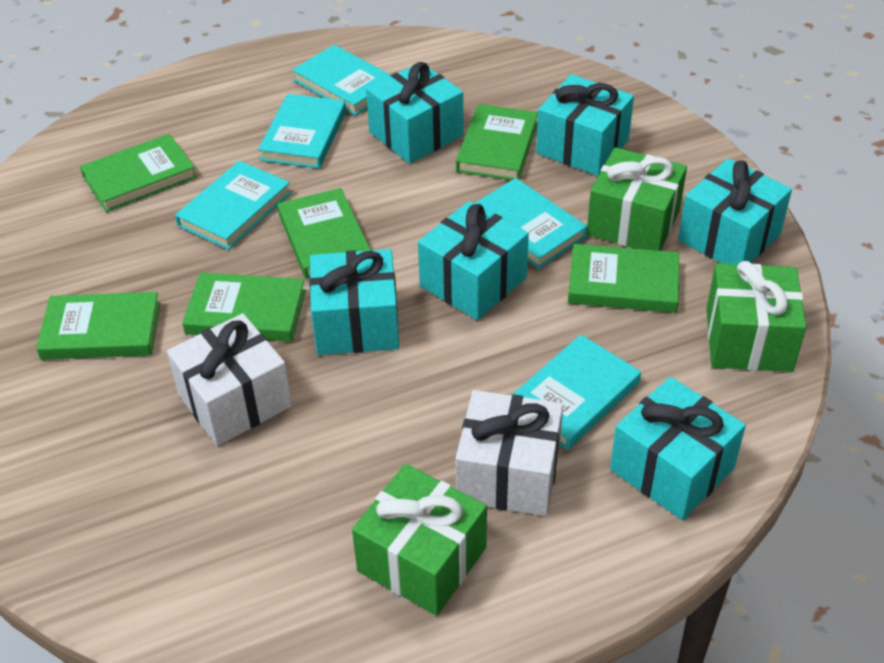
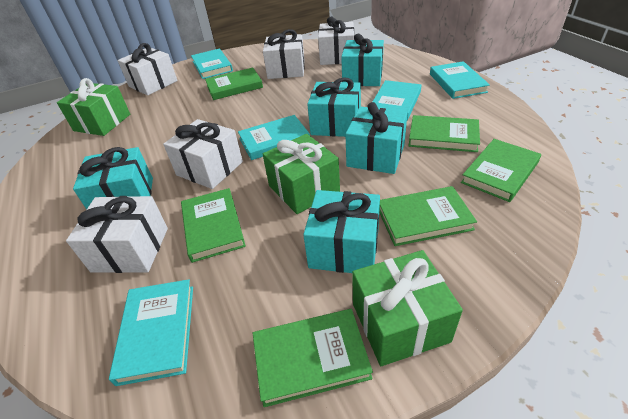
turquoise gift: [309,249,399,355] [366,62,463,164] [418,201,529,320] [536,74,634,176] [610,377,746,520] [678,158,792,264] = 6 -> [73,147,153,209] [303,190,380,273] [307,78,361,137] [341,34,384,86] [346,102,408,174] = 5
white gift: [167,313,292,446] [455,390,563,516] = 2 -> [66,196,168,273] [118,43,177,96] [163,119,243,189] [263,29,305,79] [318,17,354,65] = 5

